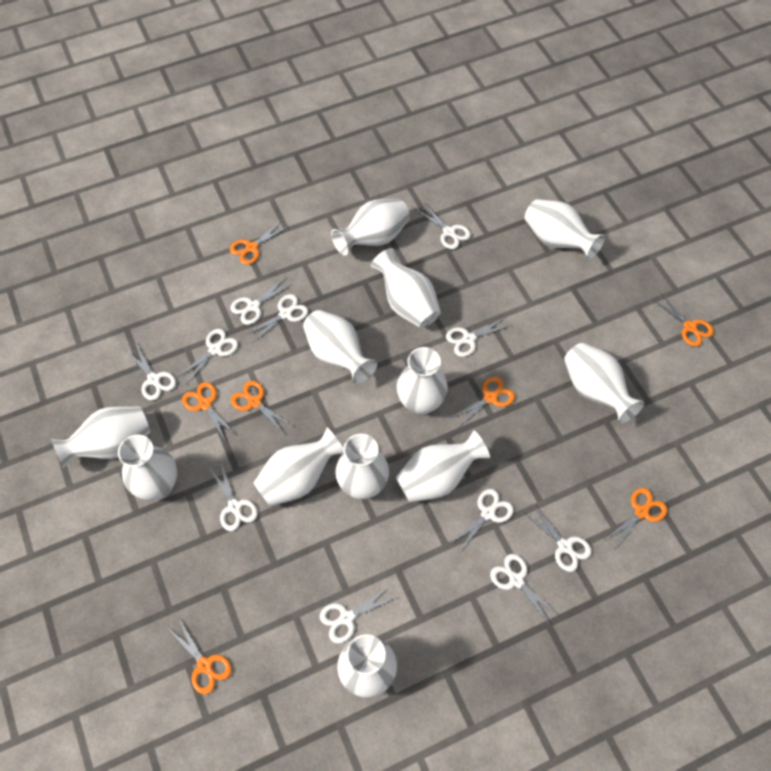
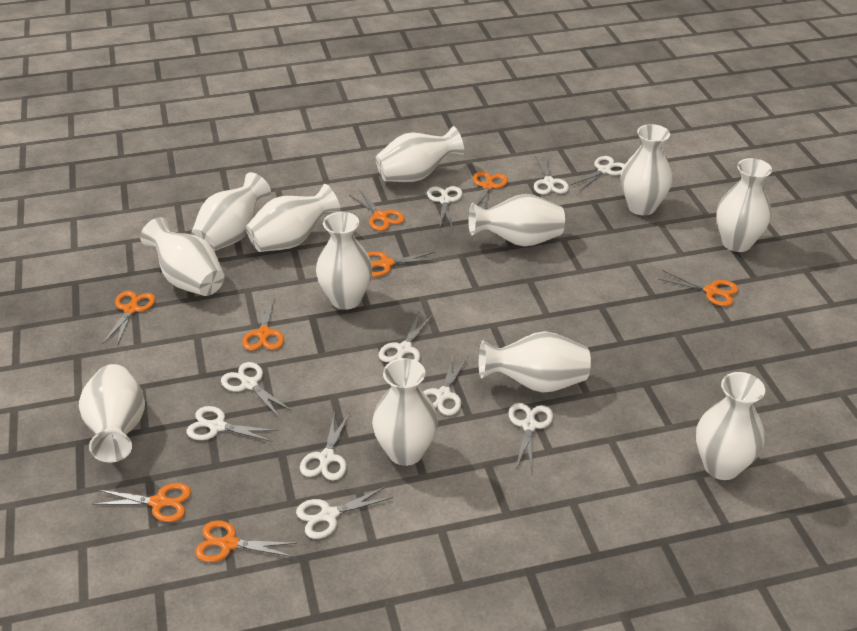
orange scissors: [169,619,232,695] [182,382,236,440] [230,220,289,265] [231,381,294,435] [451,376,515,427] [605,488,667,550] [653,293,714,347] = 7 -> [93,483,191,522] [103,291,155,345] [195,520,297,562] [242,296,284,351] [349,191,405,231] [367,251,438,277] [473,171,508,209] [658,270,739,306] = 8
white scissors: [127,344,176,401] [178,329,238,384] [210,463,258,531] [230,278,292,325] [245,294,308,342] [320,585,397,643] [416,203,471,249] [446,317,512,357] [449,489,514,552] [490,554,558,625] [524,506,592,572] = 11 -> [186,406,278,442] [221,362,292,417] [296,486,393,539] [300,411,350,480] [379,312,433,362] [423,356,468,416] [427,186,463,227] [508,403,553,470] [534,156,569,195] [571,156,625,191] = 10

